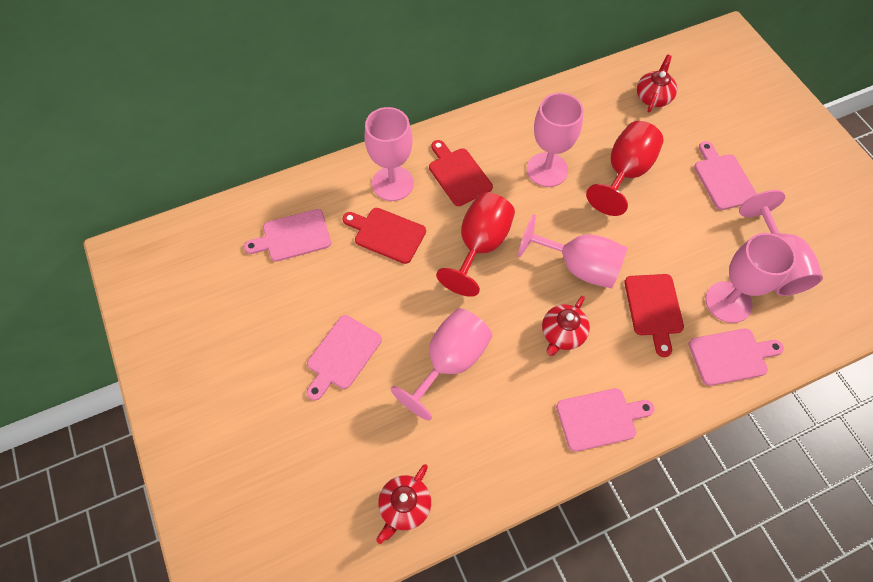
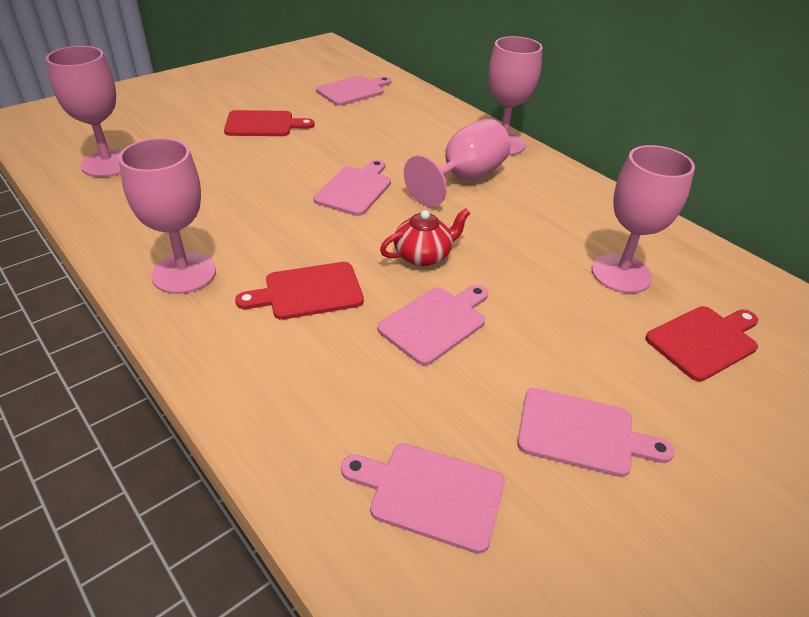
pink goblet: [364,107,414,201] [391,308,492,421] [518,214,628,288] [527,93,584,187] [705,233,796,323] [739,190,823,296] = 6 -> [46,46,122,177] [119,138,216,294] [404,119,511,207] [488,36,543,155] [592,145,695,293] = 5
red goblet: [436,192,515,297] [586,121,664,216] = 2 -> none = 0
red teapot: [376,464,431,544] [542,296,590,356] [637,55,677,112] = 3 -> [380,208,470,266] = 1

